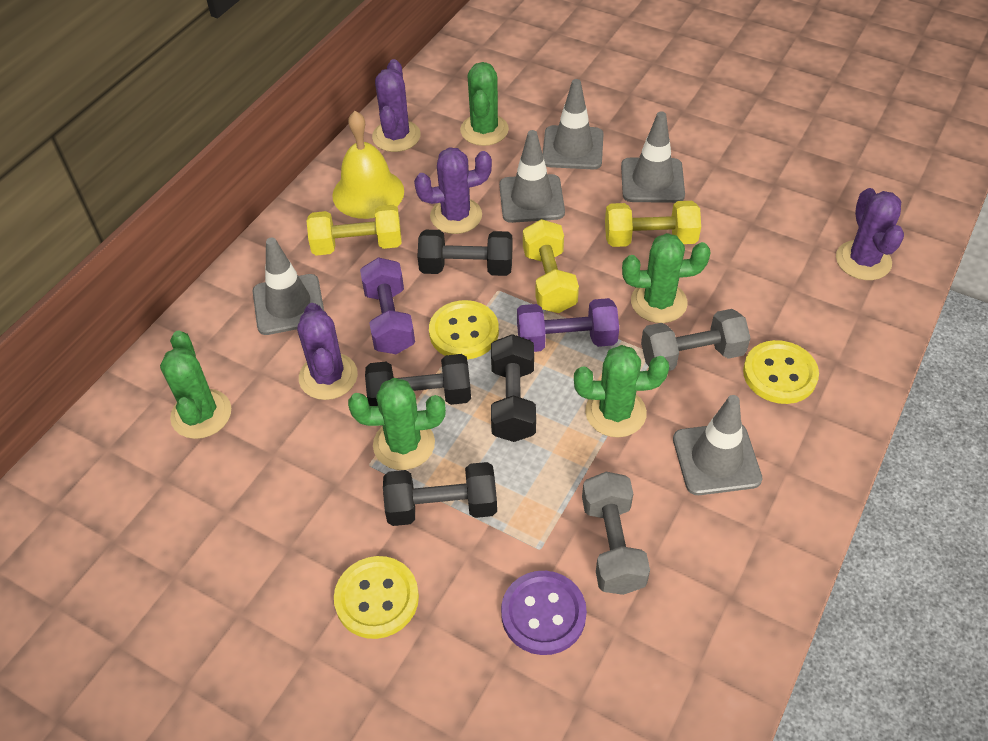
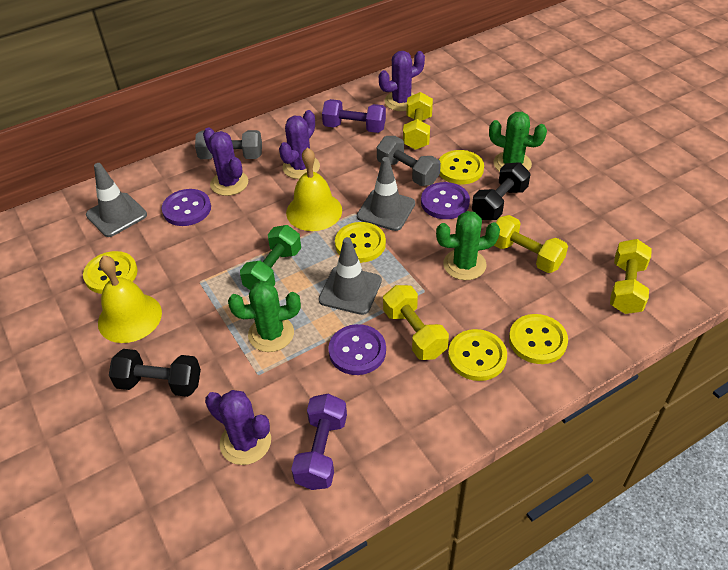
black dumbbell: [365,354,471,406] [383,462,497,526] [417,230,512,276] [491,334,536,442] = 4 -> [109,349,201,397] [472,162,531,220] = 2
green cactus: [160,331,231,439] [348,378,446,470] [460,62,509,146] [574,345,669,437] [622,233,711,323] = 5 -> [228,281,301,352] [436,211,500,280] [489,112,547,172] = 3
green dumbbell: none = 0 -> [240,225,301,291] = 1
grey traffic cone: [253,238,324,335] [499,130,565,223] [542,79,604,169] [621,111,685,203] [673,395,762,495] = 5 -> [86,163,147,237] [319,237,382,315] [357,157,415,231] = 3
purple button: [501,571,587,655] = 1 -> [162,189,211,226] [328,324,386,375] [421,182,470,219] = 3
yellow bell: [332,111,404,219] = 1 -> [98,256,162,343] [286,148,342,231] = 2
yellow button: [334,556,419,639] [429,300,499,360] [743,340,819,404] = 3 -> [83,251,138,294] [335,222,386,263] [439,150,484,184] [448,329,507,381] [509,314,568,364] = 5
yellow dumbbell: [307,205,402,256] [523,219,579,313] [605,201,701,247] = 3 -> [383,285,449,360] [403,92,433,150] [494,215,568,273] [610,239,652,314] = 4

